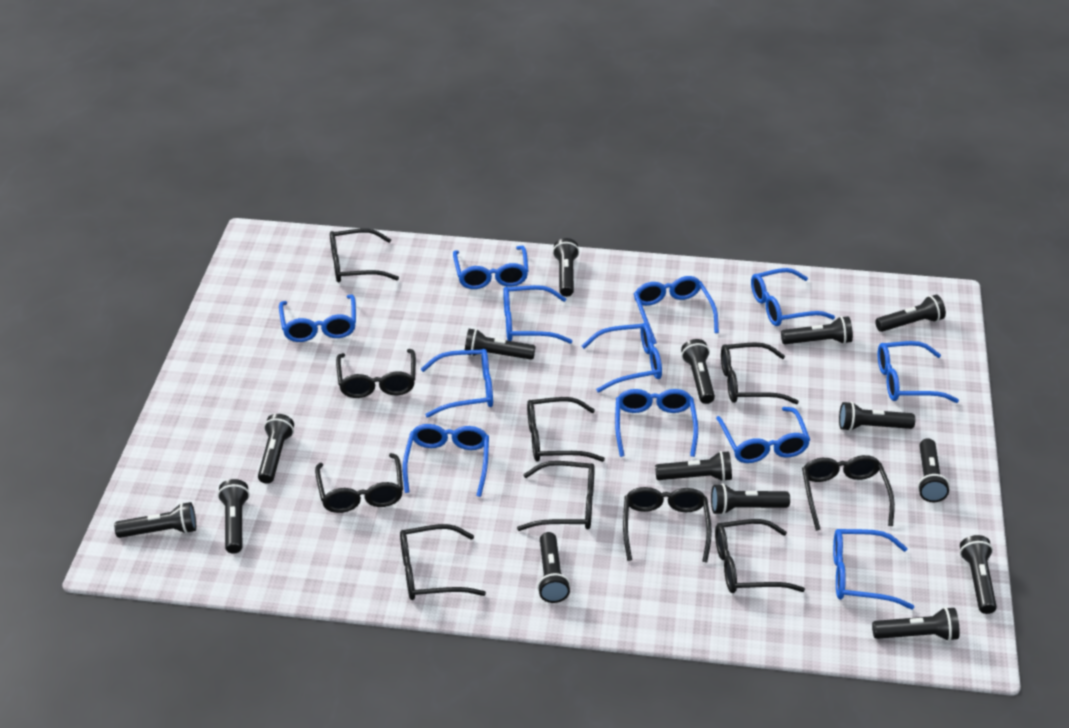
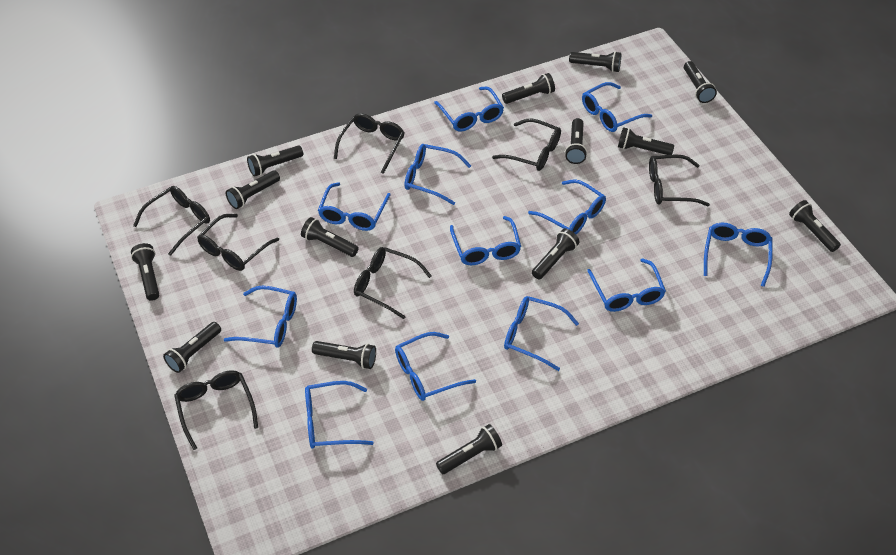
black flashlight: [114,502,196,538] [218,479,250,554] [258,414,294,484] [465,329,536,360] [537,532,570,603] [553,238,579,297] [655,451,732,482] [681,339,715,404] [711,483,790,515] [781,316,853,344] [839,401,915,431] [872,607,960,641] [875,295,946,332] [918,438,950,502] [960,535,997,614] = 15 -> [131,243,159,301] [163,322,221,373] [226,170,280,209] [247,145,303,177] [301,217,359,257] [312,341,376,369] [436,424,502,474] [502,73,555,104] [532,229,579,279] [565,118,587,164] [569,51,621,72] [618,127,674,155] [684,61,717,103] [789,200,841,252] = 14
black glasses: [315,453,403,513] [330,229,399,282] [336,349,416,398] [400,524,486,600] [517,461,595,531] [527,397,605,462] [623,487,712,562] [715,519,805,593] [721,342,799,404] [802,455,895,531] = 10 -> [133,186,210,256] [174,370,258,450] [197,214,279,271] [334,113,405,174] [354,247,432,319] [492,119,561,171] [649,154,710,206] = 7

